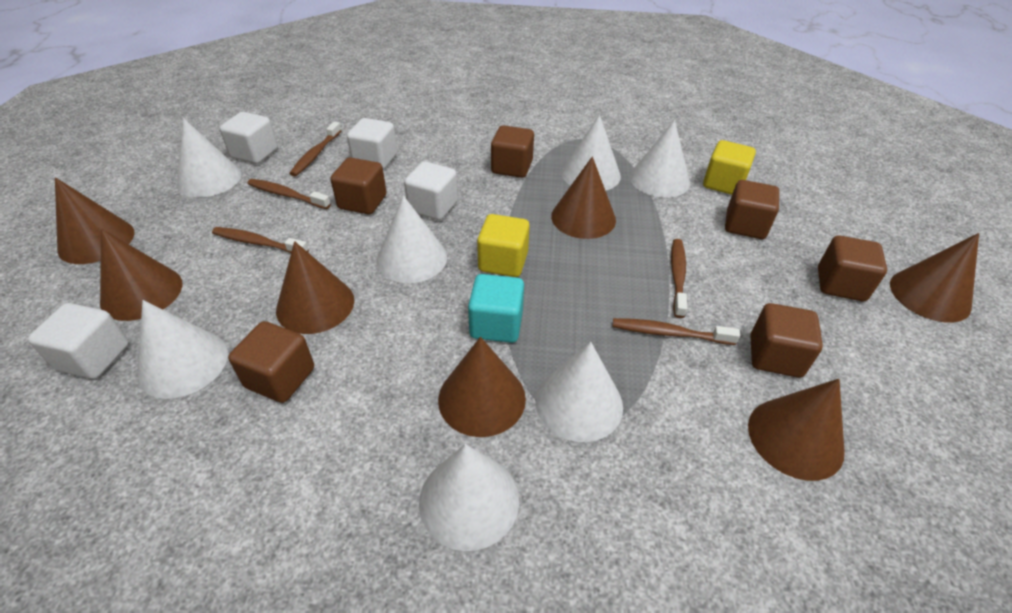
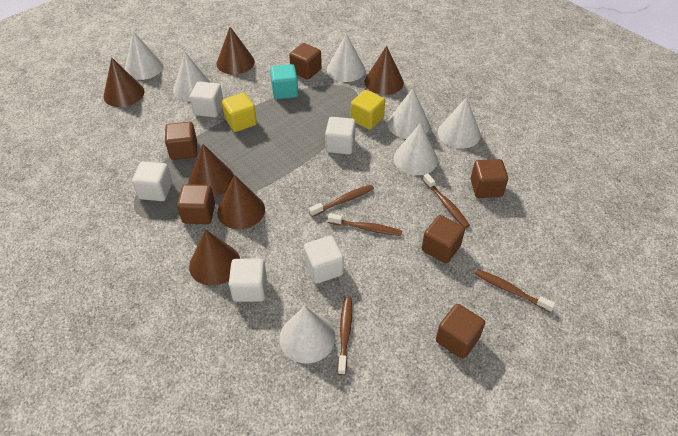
brown cone: [55,177,135,264] [100,229,183,321] [276,241,354,334] [438,337,526,437] [551,157,616,239] [748,379,845,481] [890,233,979,323] = 7 -> [104,57,144,107] [188,144,234,197] [189,229,240,286] [217,27,255,75] [217,175,265,229] [364,46,404,95] = 6
white cube: [28,303,129,379] [220,112,278,164] [347,118,397,170] [404,161,458,220] = 4 -> [132,161,172,201] [190,81,223,118] [229,258,267,302] [304,236,344,283] [325,117,356,154] = 5

